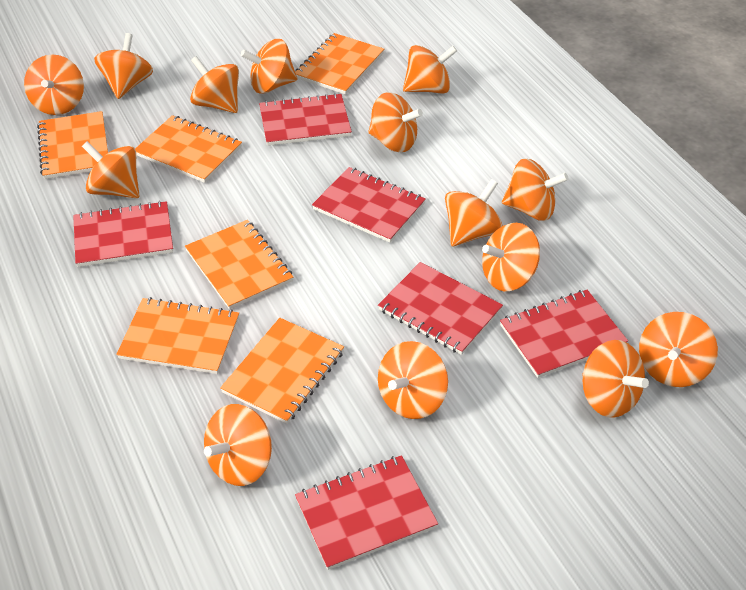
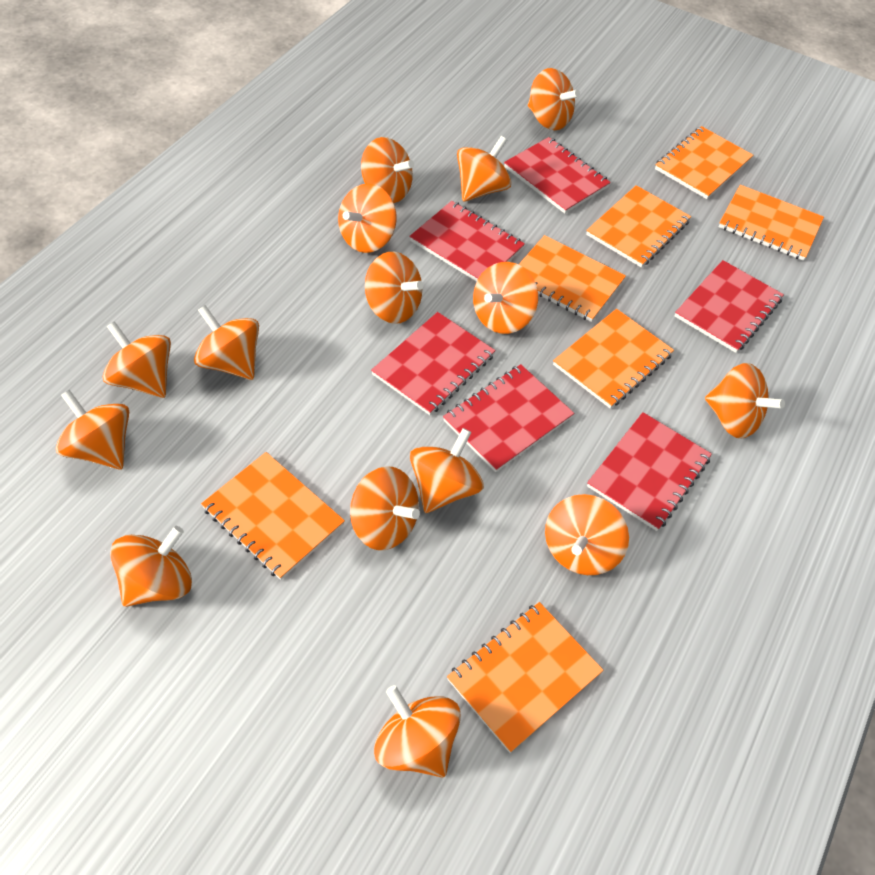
orange notebook: [37,111,108,179] [116,297,239,374] [135,115,242,183] [185,220,293,310] [220,318,344,424] [295,33,384,95] = 6 -> [201,452,345,580] [447,602,603,753] [518,235,626,322] [553,309,674,409] [586,185,691,268] [655,126,754,199] [719,185,824,261] = 7
orange spinning top: [24,55,84,115] [82,141,140,198] [94,33,153,99] [190,56,239,113] [204,404,272,486] [241,39,297,94] [368,92,423,152] [378,341,448,419] [403,45,457,94] [445,179,503,246] [482,223,540,291] [502,158,569,221] [582,340,649,418] [639,312,718,387] = 14 -> [56,390,129,469] [102,321,171,398] [110,526,192,607] [194,305,259,380] [338,184,397,253] [350,466,420,550] [361,137,414,203] [365,252,424,324] [374,685,461,777] [410,428,484,513] [457,136,511,202] [473,262,538,334] [528,68,580,130] [545,494,629,575] [705,363,785,439] = 15

